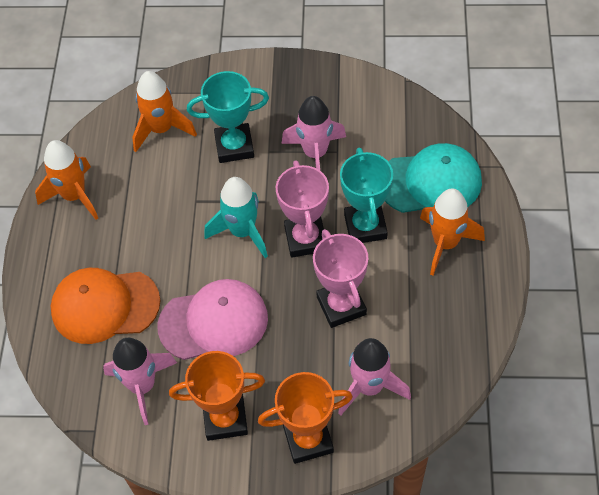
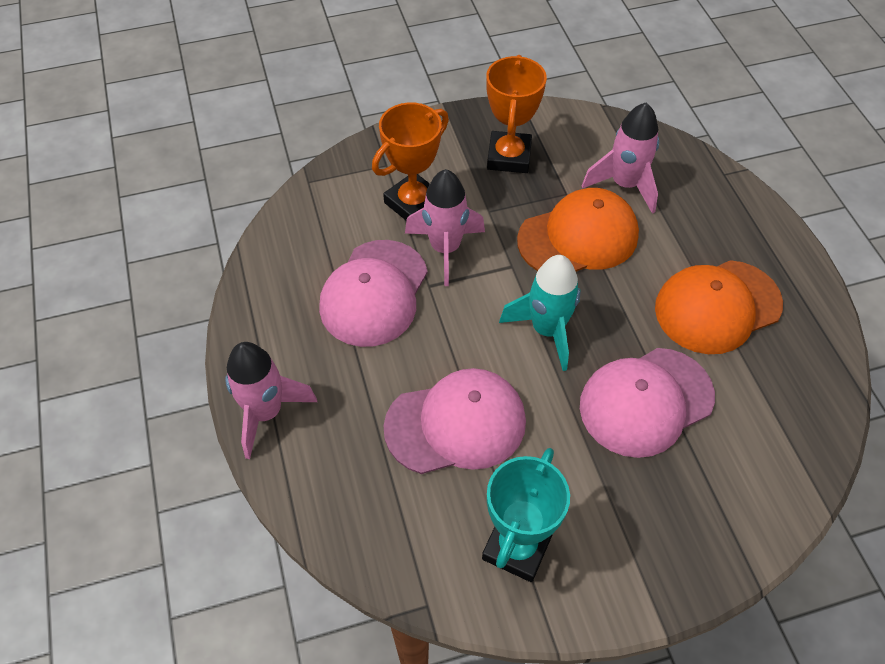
orange cap: [51,268,160,344] = 1 -> [517,188,639,272] [655,260,783,354] = 2
orange rocket: [35,140,98,220] [132,71,197,152] [420,188,485,276] = 3 -> none = 0
pink cap: [158,279,268,360] = 1 -> [319,240,428,347] [384,368,526,474] [580,348,715,458] = 3
pink trophy: [276,160,329,258] [313,229,368,328] = 2 -> none = 0
turquoise cap: [385,143,482,213] = 1 -> none = 0
turquoise trophy: [187,71,269,163] [340,148,393,243] = 2 -> [482,448,570,582] = 1

